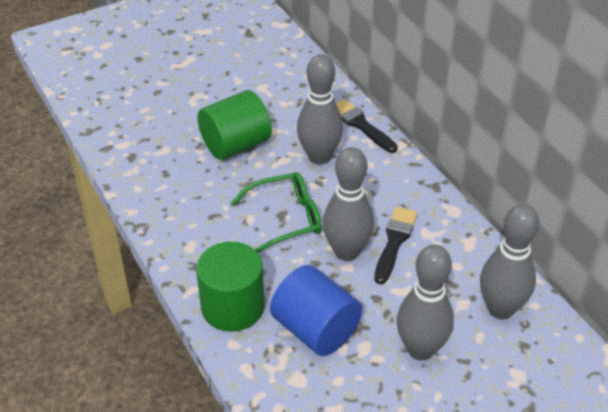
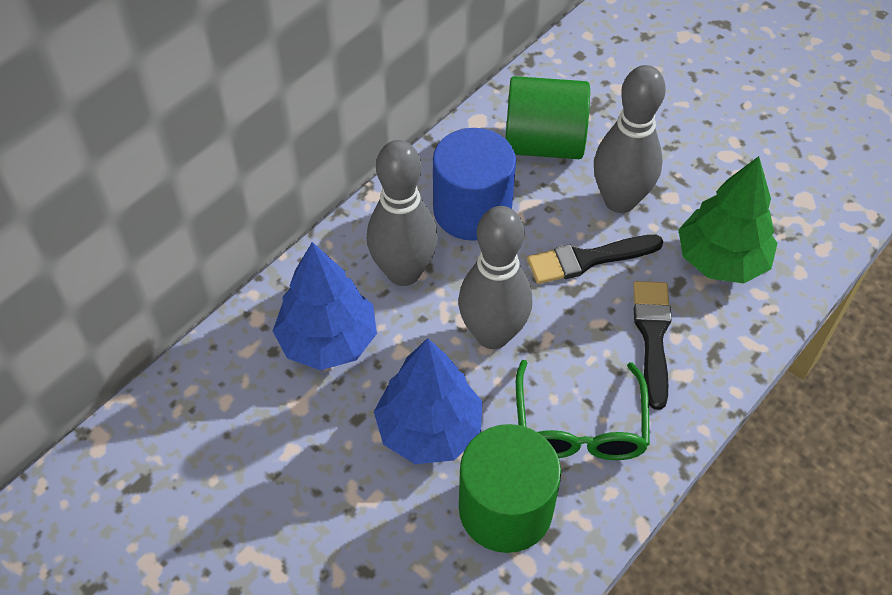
blue tree: none = 0 -> [273,242,377,370] [374,338,482,464] = 2
green tree: none = 0 -> [678,156,778,283] = 1
grey bowling pin: [297,54,343,165] [323,147,374,261] [397,244,454,360] [480,204,539,319] = 4 -> [367,140,438,286] [458,206,532,349] [594,65,666,213] = 3

